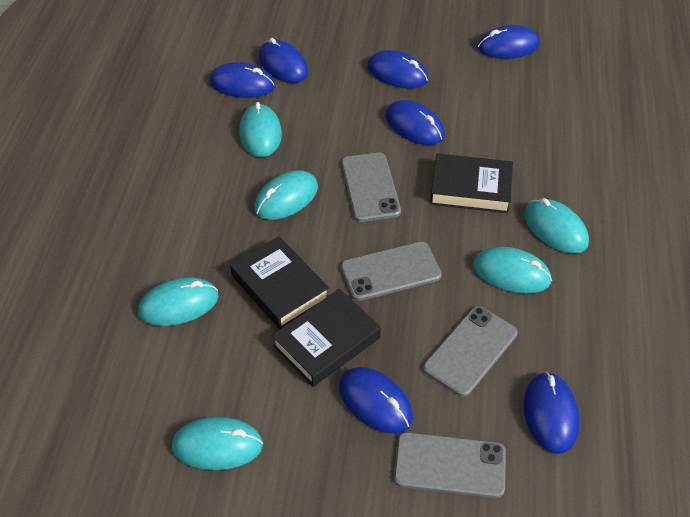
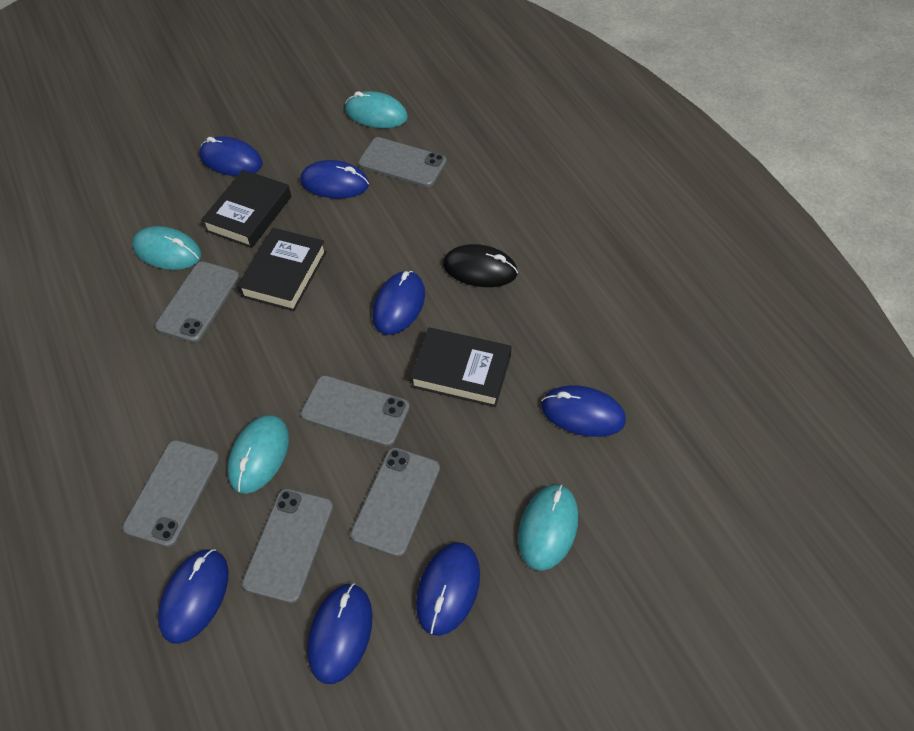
black mouse: none = 0 -> [443,244,518,287] = 1
grey phone: [341,153,401,222] [341,241,442,301] [394,432,506,498] [423,306,518,397] = 4 -> [122,440,220,547] [155,261,240,343] [242,489,333,603] [301,375,410,447] [350,447,440,557] [358,137,446,187] = 6
turquoise mouse: [138,277,219,326] [172,417,263,470] [239,102,282,157] [254,170,318,220] [473,247,552,294] [524,198,589,254] = 6 -> [132,226,201,270] [227,415,289,494] [345,91,408,128] [518,484,578,571] = 4

